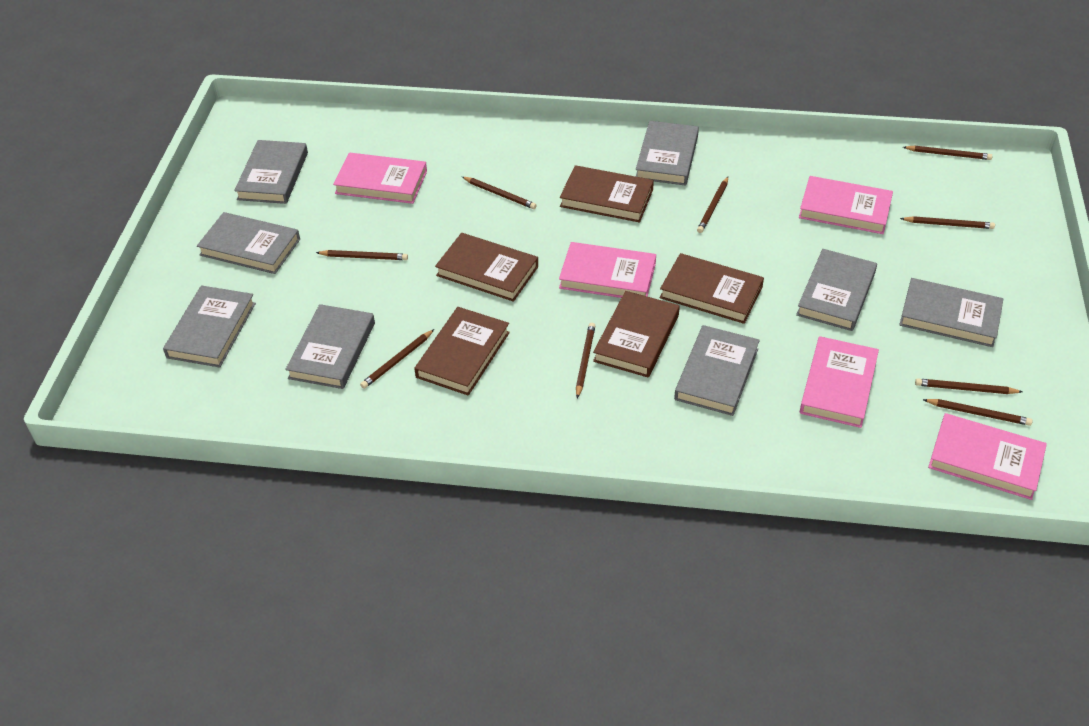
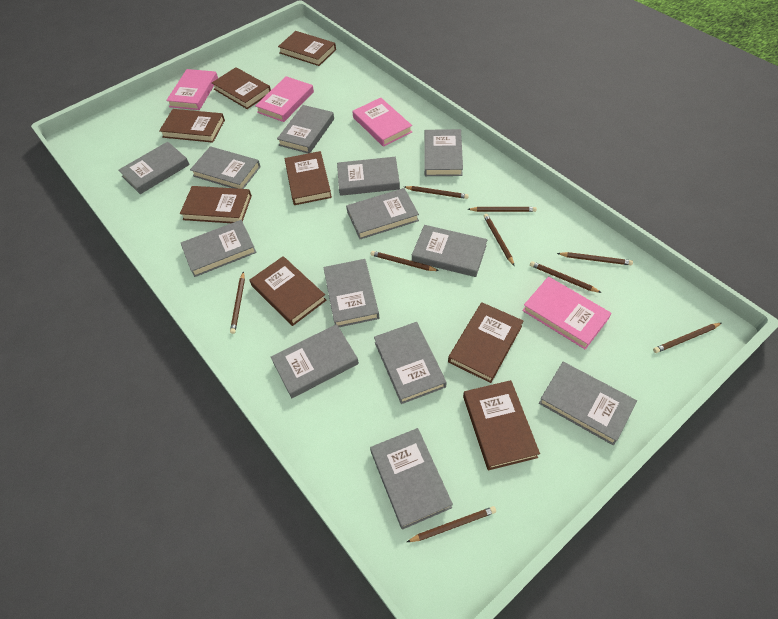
brown book: [414,307,510,396] [435,233,538,302] [560,165,654,222] [593,291,680,378] [660,253,764,324] = 5 -> [159,109,225,143] [180,186,252,223] [212,67,271,109] [249,256,326,326] [278,31,336,66] [285,151,332,205] [448,302,523,383] [463,380,540,470] = 8
grey book: [163,285,256,368] [197,212,300,274] [234,140,308,204] [285,304,375,389] [636,121,699,186] [674,325,760,416] [796,249,877,331] [899,278,1003,347] = 8 -> [118,142,190,194] [181,220,256,277] [190,146,261,189] [271,324,359,398] [277,105,334,153] [323,259,379,327] [337,157,400,196] [346,188,419,239] [370,428,453,530] [374,322,447,404] [412,225,487,277] [424,129,463,176] [539,362,637,445] = 13
pink book: [333,153,427,204] [559,242,656,298] [799,176,893,234] [800,336,879,428] [928,413,1047,500] = 5 -> [166,69,218,110] [255,76,314,122] [352,98,412,147] [522,276,612,349] = 4

